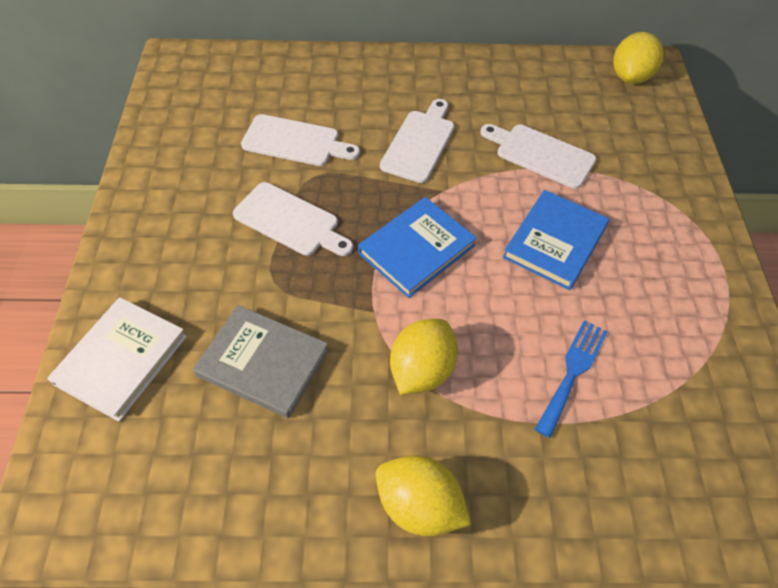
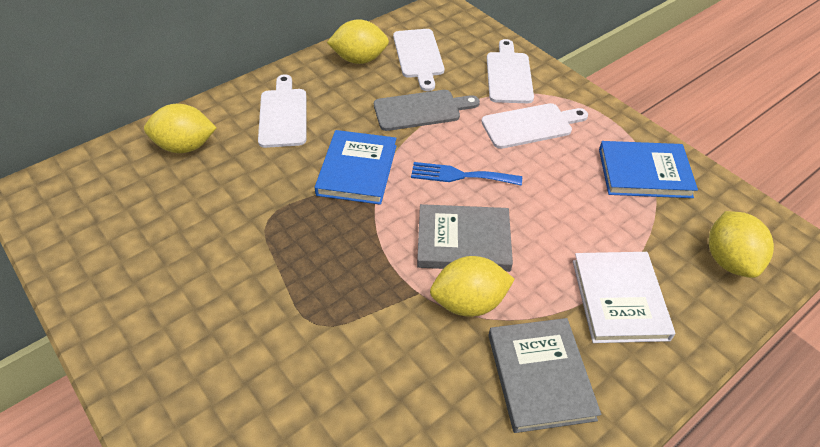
grey book: [193,305,329,418] = 1 -> [417,204,513,272] [488,318,601,433] = 2
grey cutting board: none = 0 -> [374,90,480,131] = 1
yellow lemon: [376,455,471,536] [390,319,458,394] [613,32,663,84] = 3 -> [144,104,217,153] [327,19,389,64] [430,256,515,317] [709,211,774,278] = 4

